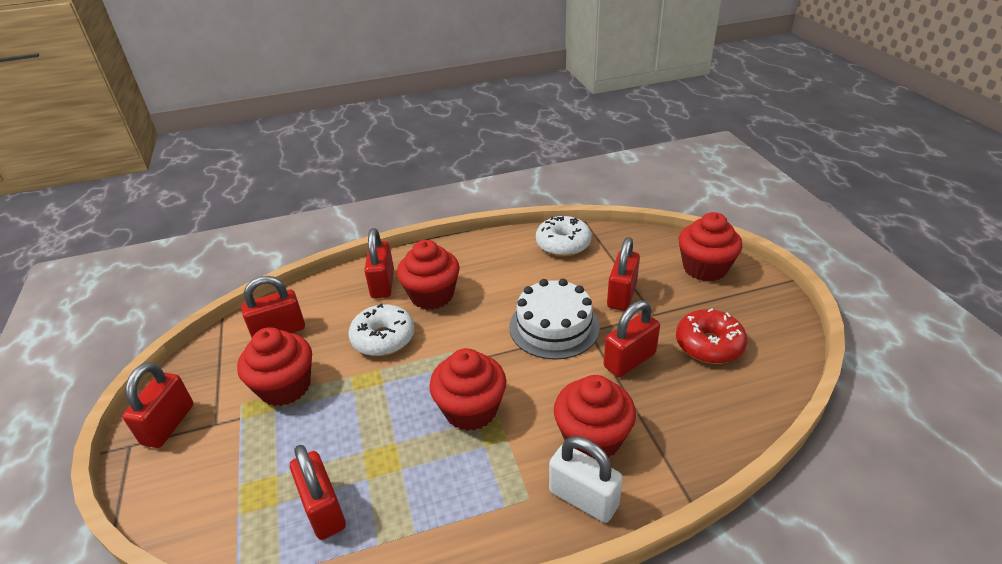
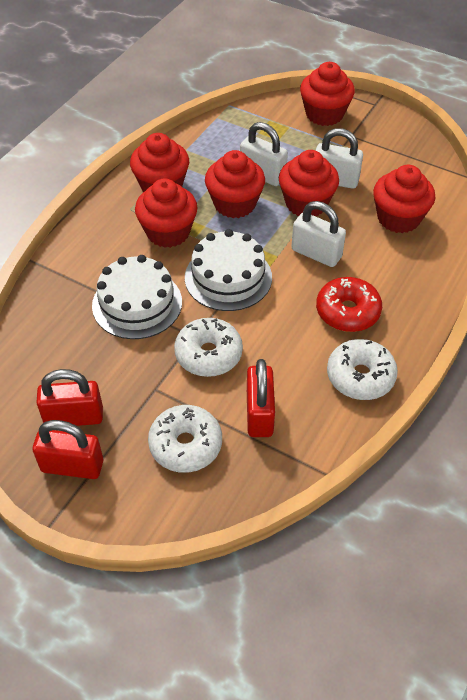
red cupcake: [237,327,312,406] [397,240,460,310] [429,348,506,431] [554,375,636,459] [679,212,742,281] = 5 -> [130,133,189,192] [135,179,198,248] [205,150,265,218] [279,150,339,216] [300,62,355,126] [373,165,435,233] = 6
red padlock: [122,362,193,448] [241,276,305,338] [290,445,346,540] [364,228,394,298] [604,300,660,377] [607,237,640,311] = 6 -> [33,420,103,479] [37,369,103,426] [247,359,275,437] = 3
white cake: [509,279,600,360] = 1 -> [92,255,182,339] [185,229,272,311] = 2
white donut: [349,303,415,356] [536,216,592,257] = 2 -> [148,405,222,473] [174,318,243,377] [327,339,398,400] = 3
white padlock: [549,436,623,523] = 1 -> [240,122,288,186] [291,201,346,267] [315,128,363,189] = 3

